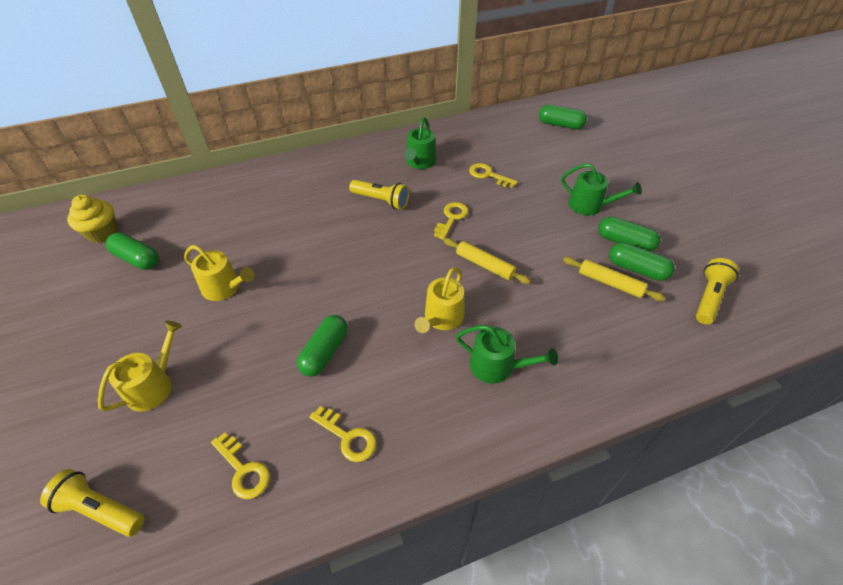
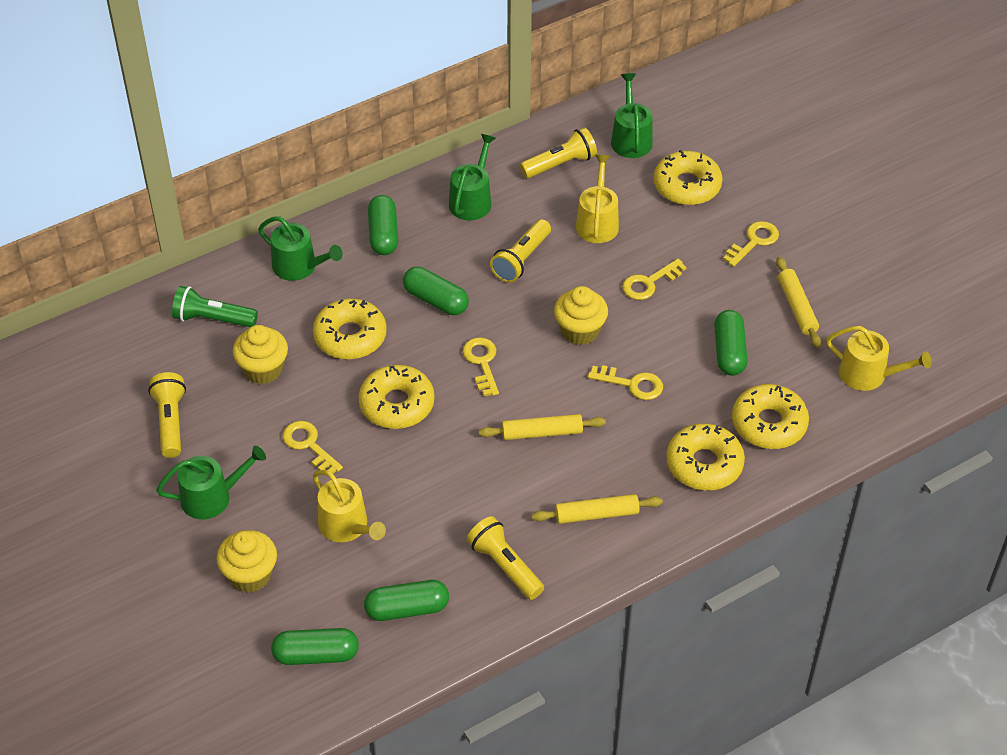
green flashlight: none = 0 -> [172,286,258,327] = 1
green watering can: [404,117,436,169] [456,325,558,384] [561,163,642,215] = 3 -> [156,446,266,519] [258,216,343,281] [449,134,496,220] [611,73,653,158] = 4
yellow cupcake: [67,195,118,243] = 1 -> [216,530,277,593] [233,325,288,384] [554,286,608,345] = 3
yellow donut: none = 0 -> [313,299,387,359] [358,365,435,429] [654,150,723,205] [666,423,745,490] [732,384,809,449] = 5
yellow flashlight: [40,469,145,537] [349,180,409,210] [696,258,739,324] = 3 -> [148,372,186,458] [467,516,544,600] [490,219,551,283] [520,127,597,178] = 4
yellow key: [211,432,270,499] [309,406,376,462] [434,202,468,240] [469,163,518,188] = 4 -> [283,421,343,474] [462,337,499,396] [588,365,663,400] [622,259,687,300] [723,221,779,267] = 5
yellow rolling pin: [444,238,531,284] [563,257,666,301] = 2 -> [478,414,606,440] [532,494,663,524] [776,257,821,348] = 3

